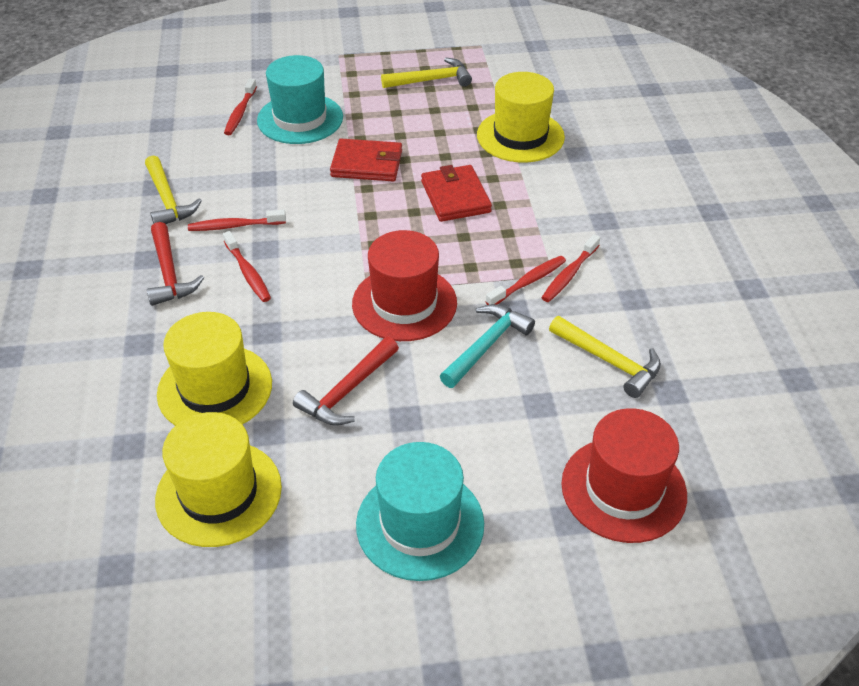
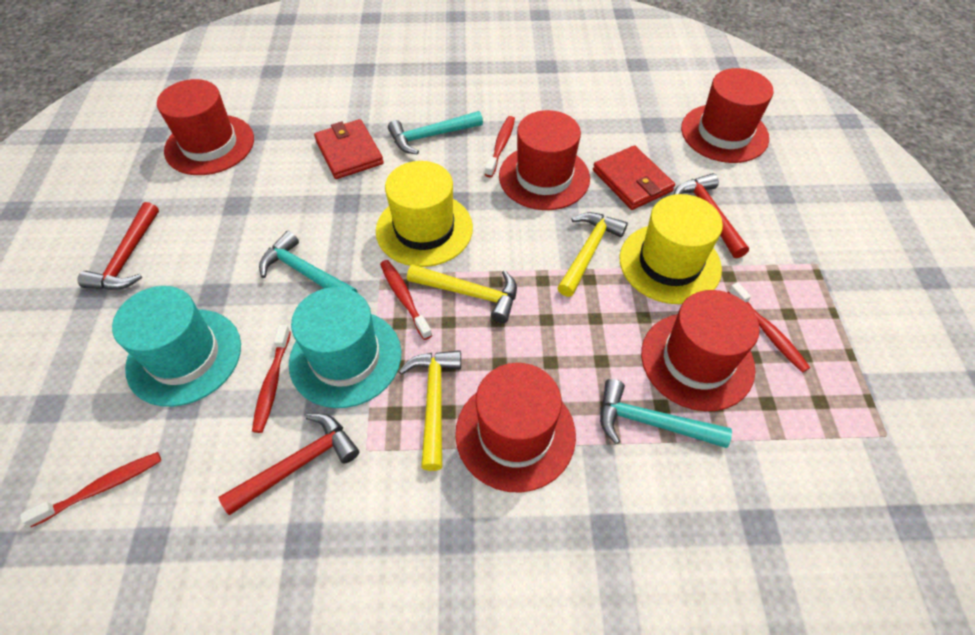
red hammer: [147,222,204,306] [293,337,399,426] = 2 -> [78,202,159,290] [218,414,359,515] [674,173,749,258] = 3
red hat: [352,230,457,341] [561,408,687,543] = 2 -> [157,79,254,175] [455,363,576,493] [499,110,590,210] [641,290,760,411] [681,68,774,163] = 5
turquoise hammer: [440,304,535,388] = 1 -> [259,231,358,292] [388,111,483,155] [600,379,732,448] = 3
yellow hat: [155,412,282,547] [157,312,272,426] [477,72,565,162] = 3 -> [376,161,473,267] [620,194,723,304] = 2

